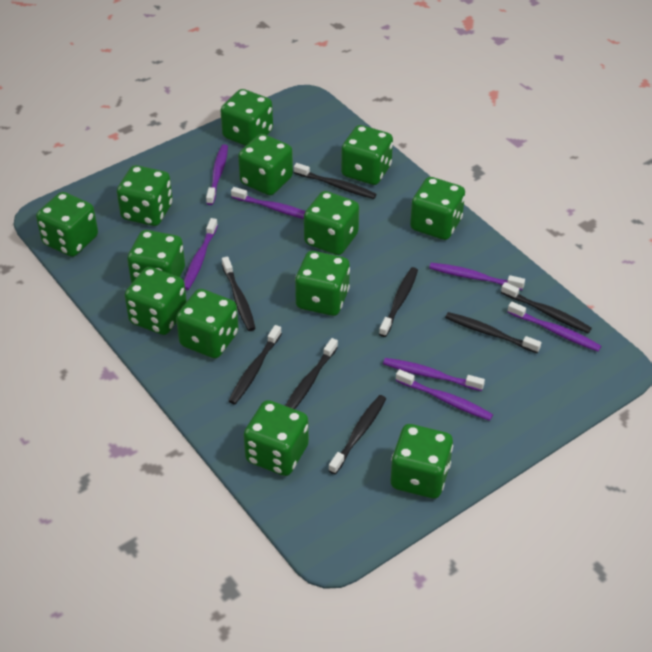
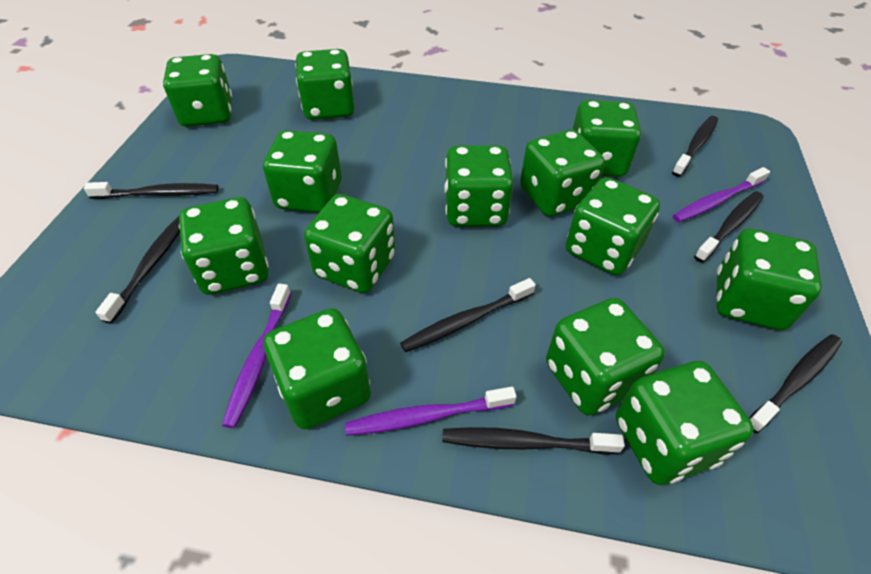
black toothbrush: [222,256,256,331] [229,325,282,404] [285,338,338,409] [294,163,377,199] [328,395,386,474] [379,267,418,337] [445,312,541,353] [501,282,592,333] = 8 -> [84,182,219,199] [95,216,180,324] [400,278,536,353] [442,427,625,455] [672,116,718,177] [694,191,763,263] [749,334,842,433] = 7
purple toothbrush: [184,218,218,290] [206,144,228,205] [231,187,305,219] [383,358,485,391] [396,369,493,421] [429,263,525,290] [508,302,601,352] = 7 -> [222,284,291,428] [345,387,517,436] [673,167,770,222] = 3

